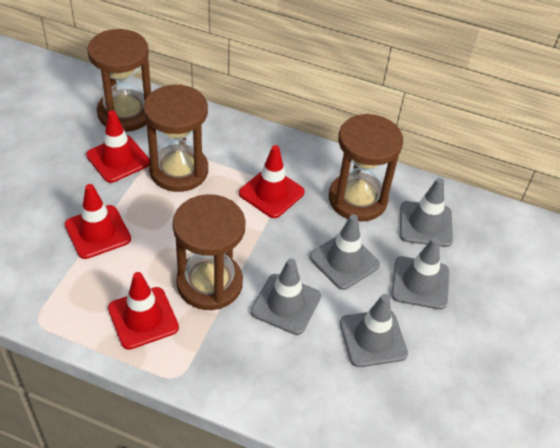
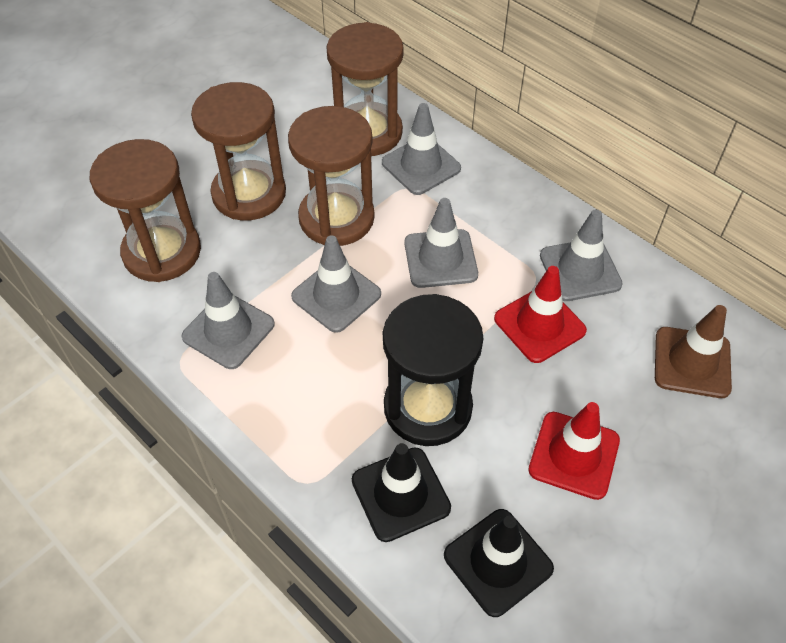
black hourglass: none = 0 -> [383,294,484,446] = 1
black traffic cone: none = 0 -> [352,443,451,542] [444,509,554,617] = 2
brown traffic cone: none = 0 -> [655,305,732,398] = 1
red traffic cone: [65,184,131,259] [86,110,150,183] [108,272,179,350] [239,145,305,218] = 4 -> [494,266,587,363] [528,402,620,500] = 2

